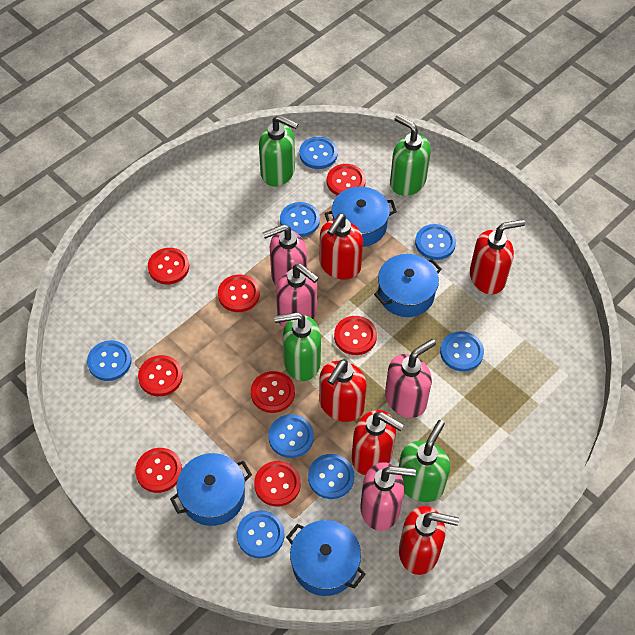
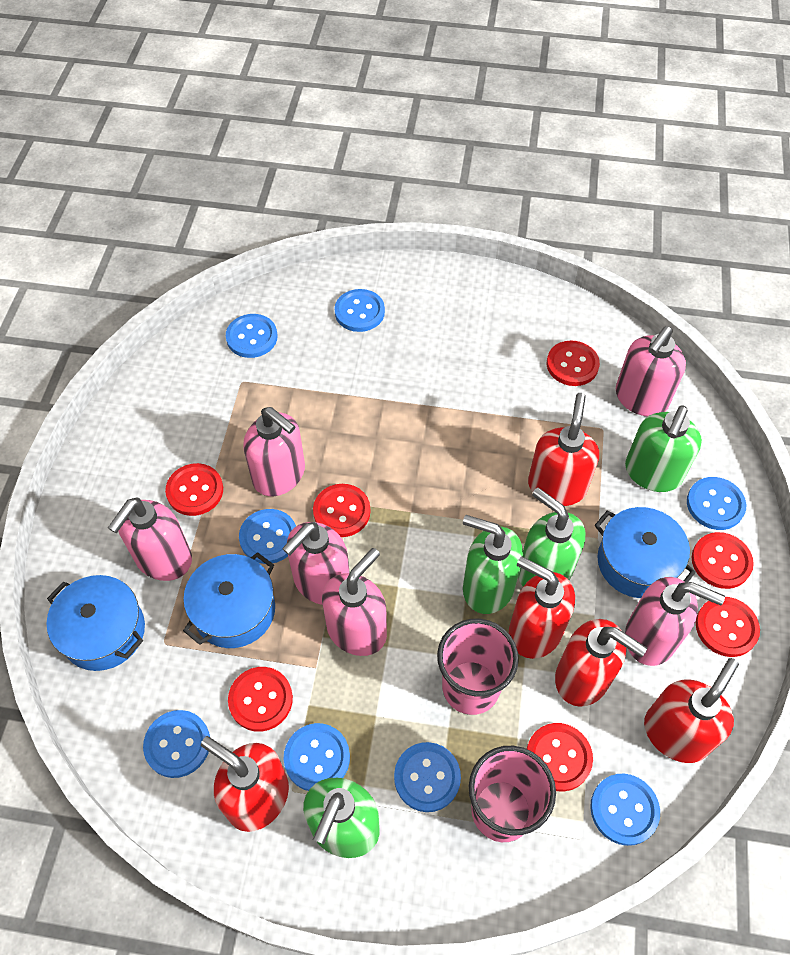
blue pot: [170,453,252,526] [286,520,366,596] [325,187,397,247] [374,254,442,317] = 4 -> [46,575,145,671] [183,552,275,648] [594,507,696,598] = 3
pink cup: none = 0 -> [437,619,519,715] [469,746,556,842] = 2
pink soap dispenser: [263,224,307,286] [276,264,319,328] [360,462,416,531] [385,339,436,418] = 4 -> [108,497,192,581] [243,407,305,496] [282,522,350,605] [322,548,387,656] [616,326,686,416] [625,577,725,666] = 6
red button: [135,448,182,493] [138,355,183,396] [148,248,189,284] [218,274,260,312] [251,371,295,413] [254,461,301,507] [327,164,366,196] [334,316,377,355] = 8 -> [165,463,223,516] [228,667,293,732] [313,484,370,537] [527,723,593,792] [547,341,600,386] [692,532,754,589] [696,597,760,657] = 7

